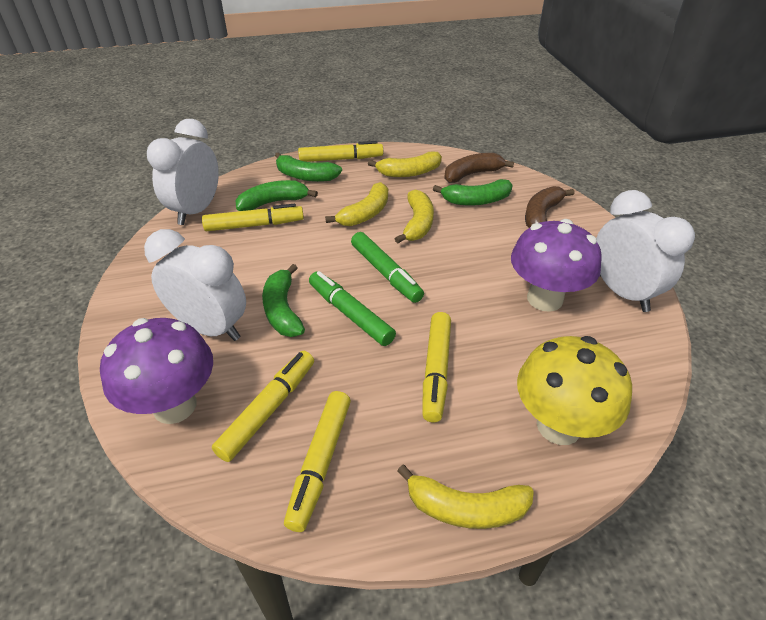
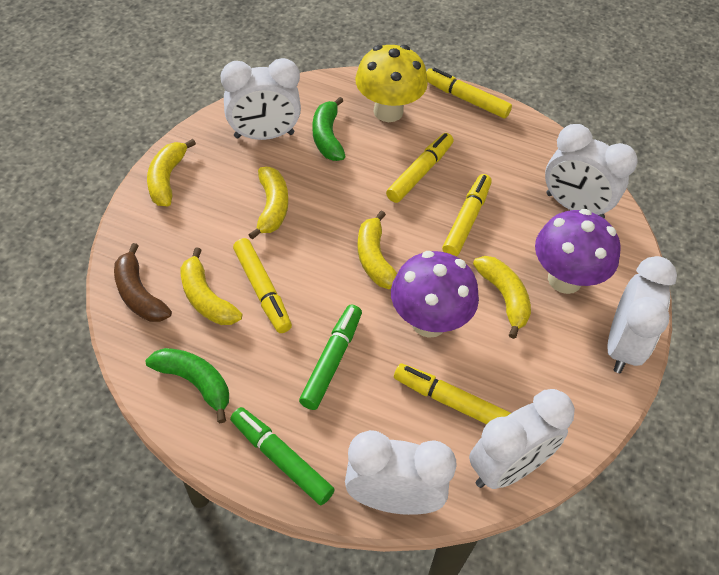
brown banana: [444,153,514,183] [525,186,575,228] = 2 -> [114,243,172,322] = 1
green banana: [236,180,318,211] [262,264,305,337] [275,152,342,182] [433,179,513,206] = 4 -> [146,348,229,423] [313,97,346,161] = 2
white clock: [144,229,246,341] [147,119,219,225] [596,190,695,312] = 3 -> [221,58,301,140] [345,430,457,515] [469,389,575,489] [545,124,638,219] [608,256,677,373] = 5
yellow banana: [325,182,388,226] [368,151,442,177] [395,189,434,243] [397,465,534,529] = 4 -> [147,139,196,207] [180,248,242,325] [248,167,288,240] [357,211,397,289] [473,256,531,339] = 5

